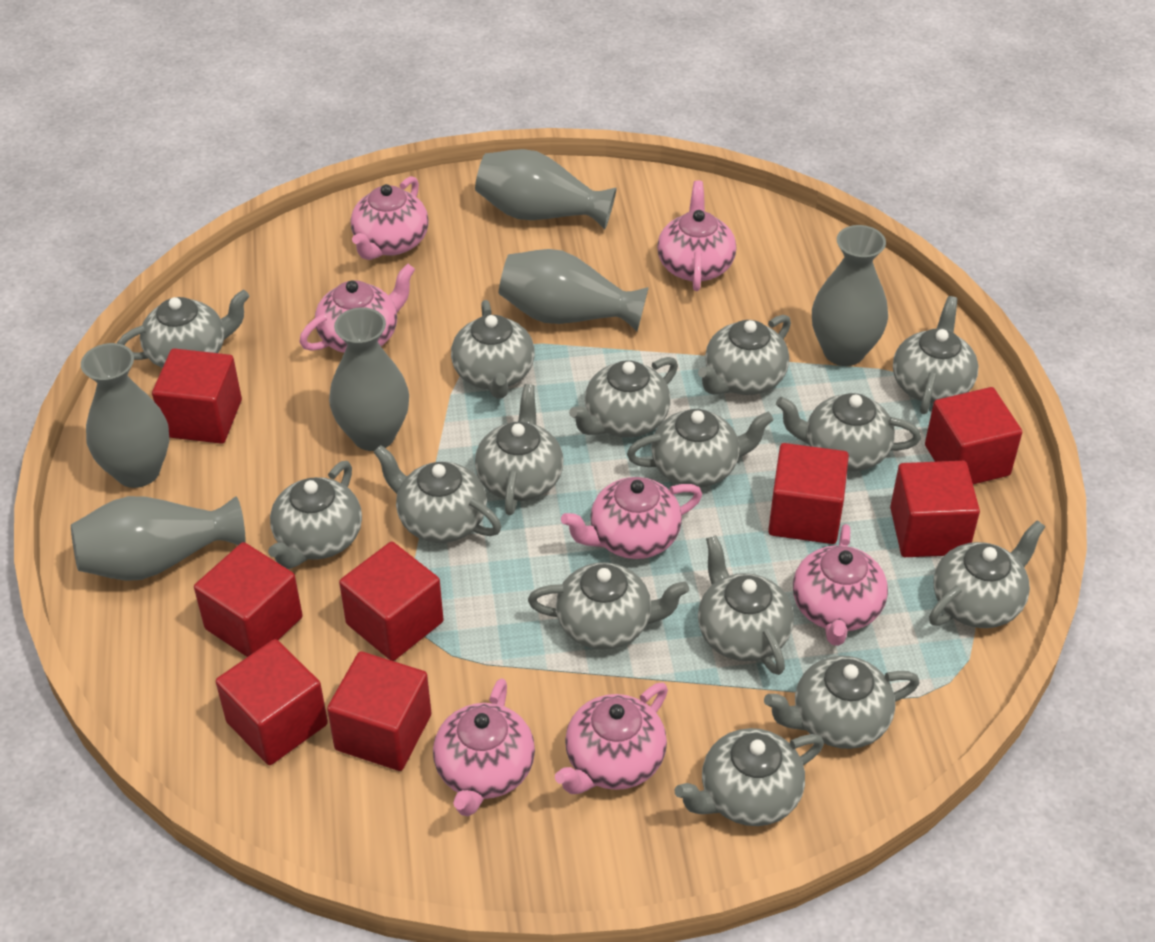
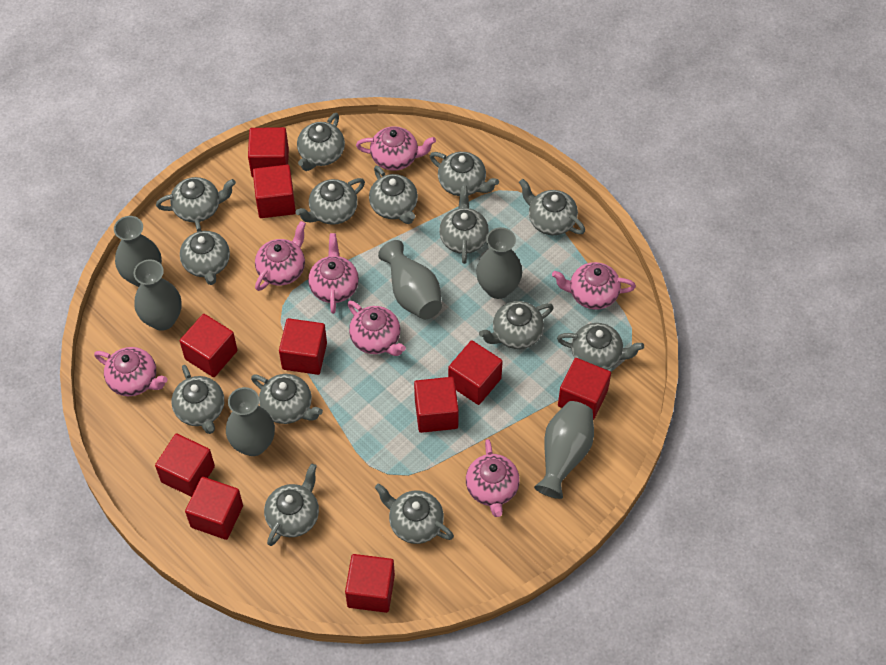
grey teapot: [117,290,250,368] [268,461,362,569] [374,445,501,543] [451,300,535,399] [475,384,563,515] [528,562,689,650] [569,357,678,437] [627,409,774,488] [675,728,824,826] [698,315,791,395] [698,535,794,675] [764,656,920,749] [776,393,921,471] [893,296,978,414] [929,520,1045,628] = 15 -> [156,177,236,222] [172,365,224,434] [180,219,230,285] [251,374,323,424] [264,464,319,546] [296,178,365,225] [297,113,345,171] [369,165,418,224] [375,483,454,544] [430,152,499,196] [439,186,489,264] [479,301,554,349] [519,179,585,235] [557,323,644,370] = 14
red cube: [152,348,242,444] [194,542,303,657] [216,639,328,765] [327,651,431,771] [339,542,444,661] [768,443,849,544] [890,461,980,557] [925,387,1022,484] = 8 -> [155,433,215,497] [180,314,237,377] [185,477,243,540] [248,127,289,177] [253,165,296,218] [279,318,327,375] [345,554,395,613] [414,377,459,433] [448,340,503,405] [558,358,611,420] = 10

